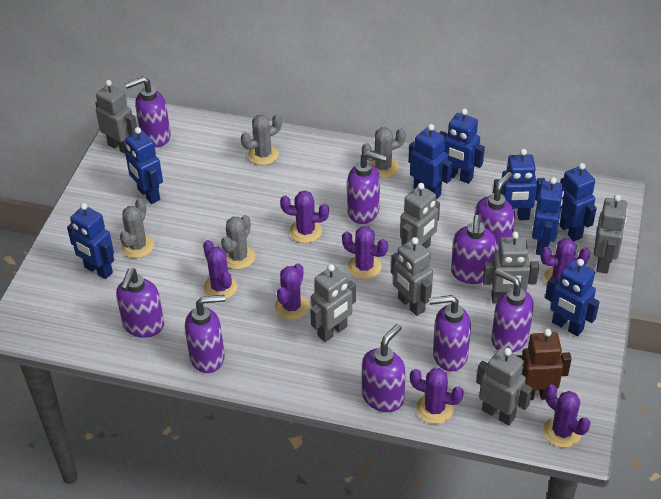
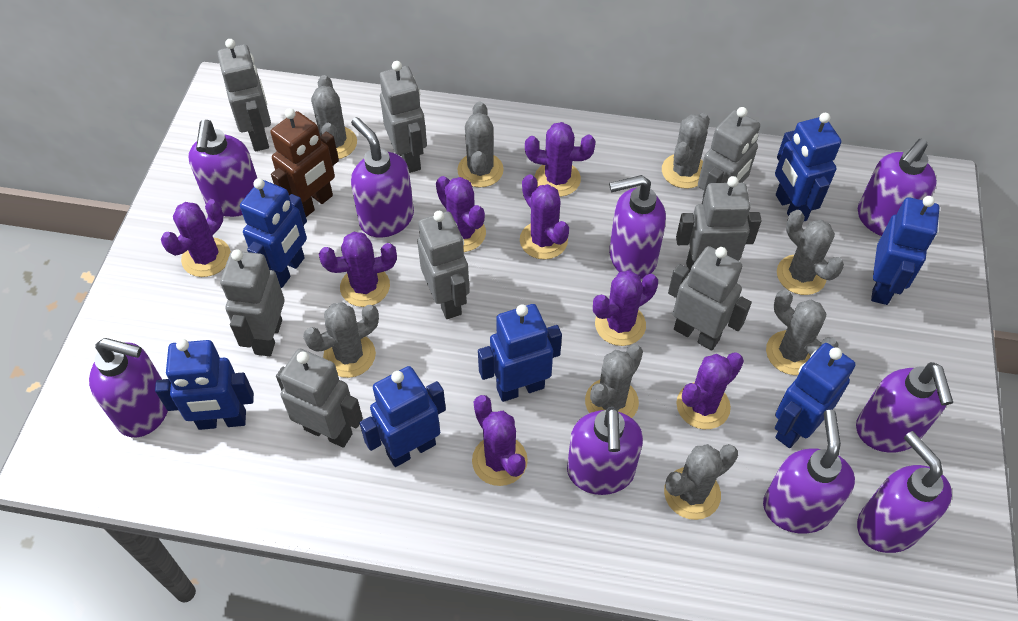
blue robot: [67,203,114,279] [125,127,163,204] [409,124,453,199] [439,109,485,184] [493,149,545,220] [532,177,564,255] [545,259,600,336] [559,163,597,241] = 8 -> [155,339,254,430] [240,178,307,288] [360,366,446,467] [478,304,562,402] [775,113,841,221] [775,343,856,448] [871,196,940,305] = 7
grey cactus: [120,198,154,258] [221,215,255,269] [241,114,282,165] [362,127,406,178] = 4 -> [303,302,379,378] [311,75,357,159] [458,102,504,187] [585,344,643,418] [662,113,710,189] [664,444,738,520] [766,290,839,375] [777,210,844,295] = 8
grey robot: [95,80,137,153] [310,264,356,342] [391,237,433,316] [400,183,440,249] [476,348,532,426] [483,232,539,304] [594,195,628,274] = 7 -> [217,39,271,151] [220,249,285,356] [276,349,363,448] [380,61,427,173] [417,211,470,319] [668,246,752,351] [676,176,762,274] [698,107,760,204] = 8
purple cactus: [203,240,237,299] [275,263,309,320] [280,191,329,243] [342,226,388,279] [410,368,464,424] [540,238,590,285] [543,384,590,448] = 7 -> [161,199,231,277] [319,232,397,307] [436,176,486,252] [472,395,528,486] [520,175,569,259] [525,122,595,197] [593,271,658,346] [676,353,744,429] = 8

